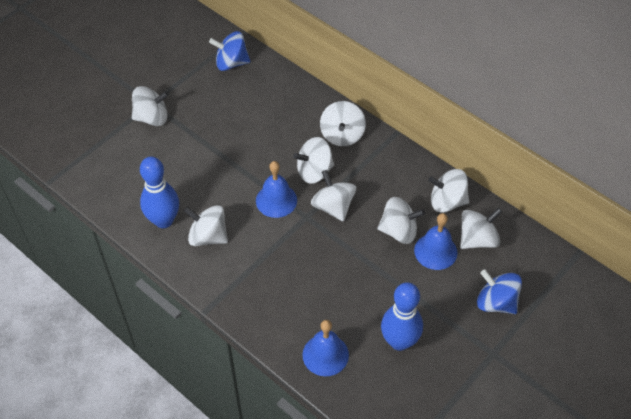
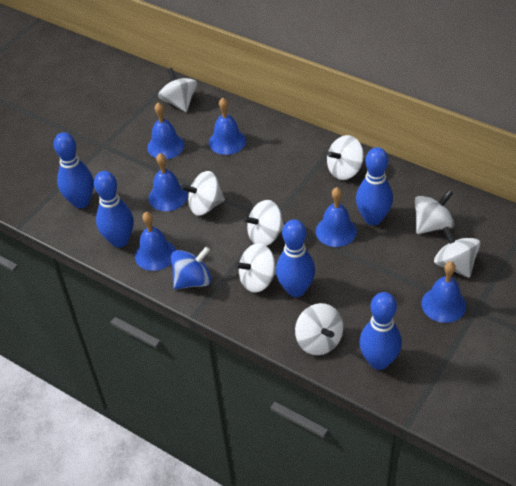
blue bell: [256,161,297,218] [303,320,349,376] [414,213,457,270] = 3 -> [135,212,176,271] [147,102,184,159] [149,153,188,211] [209,98,246,155] [316,187,357,247] [421,261,466,323] = 6
blue bowling pin: [140,157,179,228] [381,282,423,351] = 2 -> [54,132,94,208] [94,171,134,247] [276,219,315,297] [356,147,393,225] [359,292,402,370] = 5
blue spinning top: [209,31,251,71] [477,269,522,314] = 2 -> [171,247,212,289] = 1

